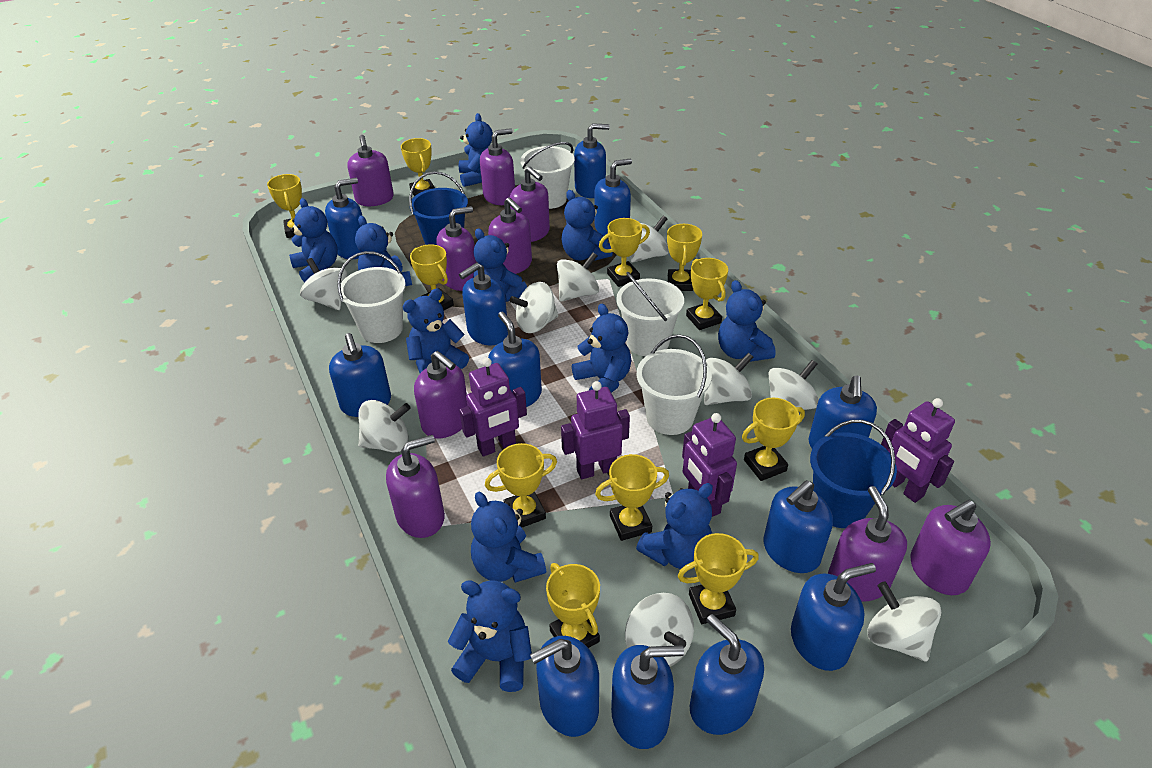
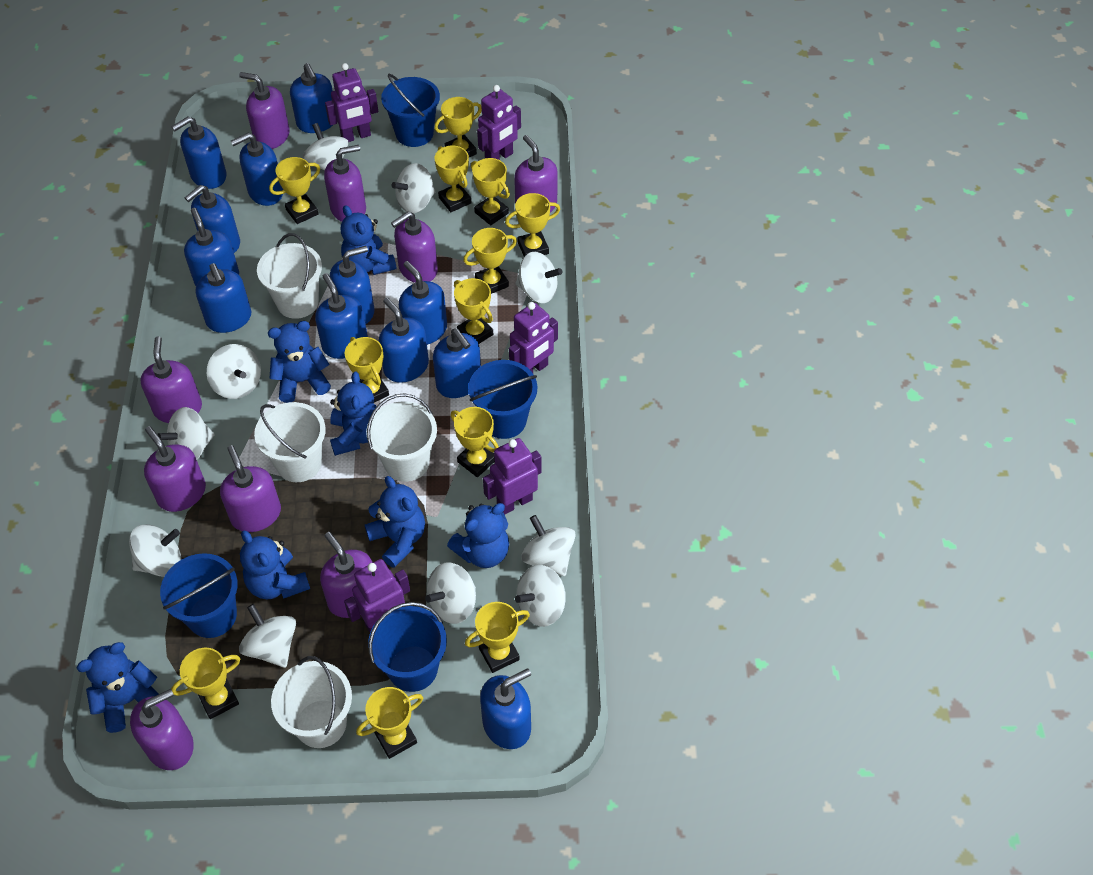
blue bucket: [409,171,468,245] [810,420,897,528] = 2 -> [160,553,238,638] [368,602,447,692] [381,74,440,147] [468,360,537,439] = 4
blue teddy bear: [289,198,338,282] [355,216,412,286] [402,288,469,373] [448,580,532,692] [459,113,493,187] [471,492,546,583] [473,229,527,302] [561,190,613,261] [572,303,631,393] [636,483,713,569] [718,280,776,362] = 11 -> [76,642,159,733] [240,531,310,600] [268,321,331,403] [330,372,377,456] [341,205,397,275] [365,476,425,568] [447,503,509,568] = 7
purple robot: [459,358,527,457] [561,381,630,479] [682,413,737,517] [881,398,955,503] = 4 -> [325,63,378,142] [344,559,410,632] [477,85,521,160] [483,438,542,514] [509,302,558,373] = 5
white spinning top: [300,258,347,310] [358,400,411,452] [510,282,558,333] [557,252,599,302] [625,593,694,667] [630,216,669,262] [704,352,753,405] [769,360,819,410] [867,581,941,661] = 9 -> [129,524,182,577] [157,407,215,460] [207,344,261,399] [239,604,296,668] [303,123,348,171] [391,163,435,213] [425,562,476,624] [515,565,566,627] [516,252,562,303] [521,515,576,576] = 10
yellow trophy: [267,174,302,238] [401,138,435,196] [410,244,454,310] [485,443,557,528] [546,563,600,648] [595,454,669,541] [599,218,650,287] [667,224,702,291] [678,533,759,624] [686,258,728,330] [742,398,805,481] = 11 -> [171,648,240,719] [269,157,320,224] [345,337,389,402] [356,687,423,759] [434,97,482,157] [435,146,471,212] [450,407,499,477] [454,278,493,344] [463,228,517,294] [465,602,530,673] [471,158,510,225] [505,193,560,257] = 12

